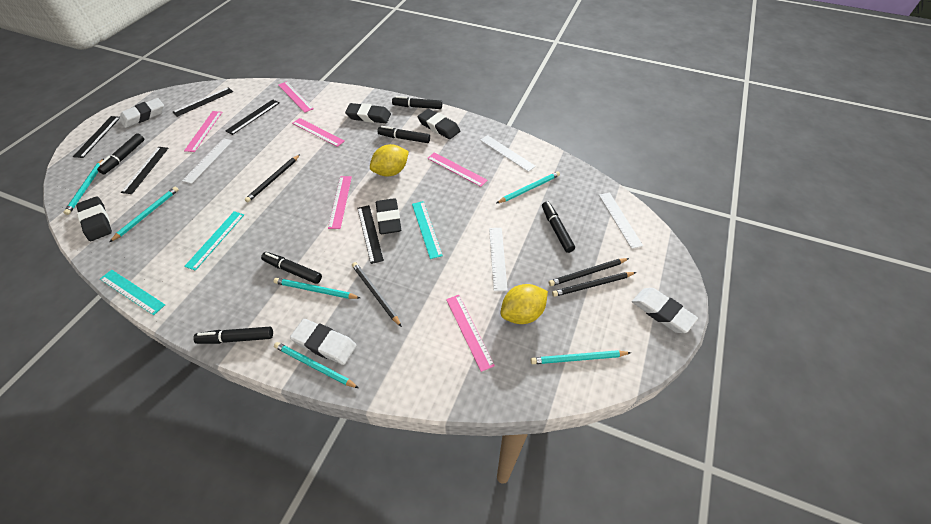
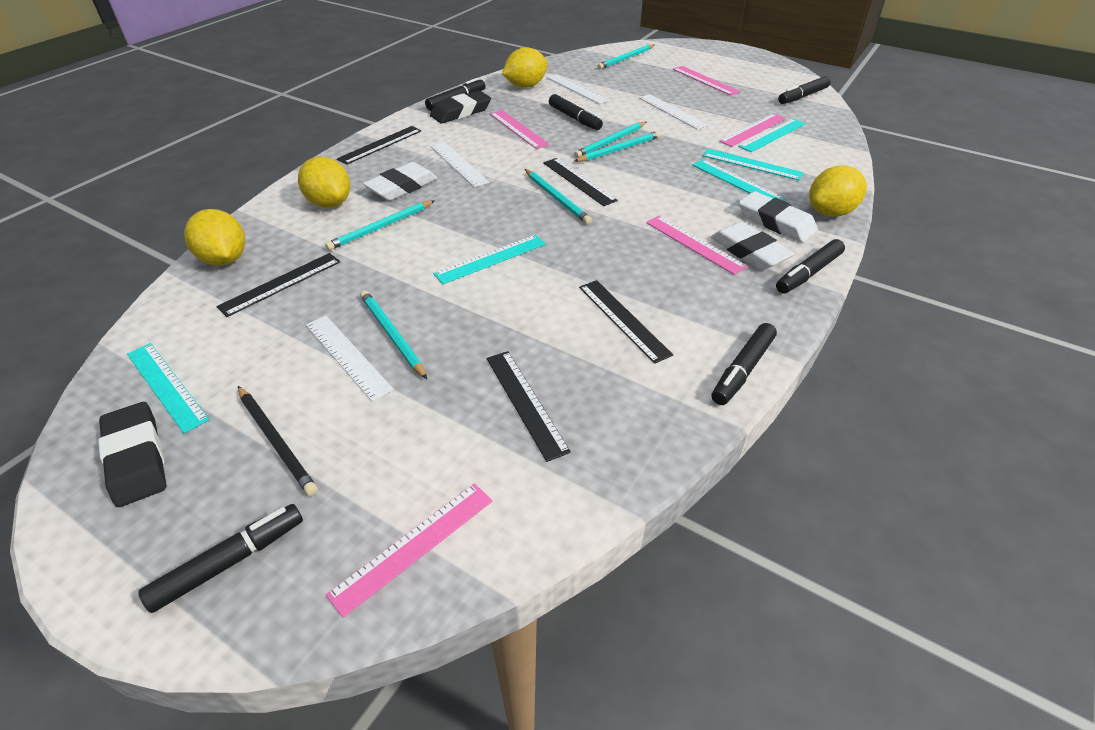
black eraser: [76,196,112,241] [345,103,391,123] [376,198,401,234] [418,109,460,139] = 4 -> [98,402,167,507] [430,91,491,123] = 2
black pencil: [245,154,300,202] [352,262,402,327] [549,258,629,286] [552,272,636,297] = 4 -> [238,386,318,496] = 1
pink ruler: [184,111,222,152] [278,81,314,113] [292,118,345,147] [328,176,352,229] [427,152,488,187] [446,295,495,372] = 6 -> [326,483,492,618] [490,110,549,149] [646,216,747,275] [673,66,740,96] [719,113,786,147] = 5
turquoise ruler: [100,270,165,315] [184,211,244,271] [412,201,443,259] = 3 -> [127,343,209,434] [433,235,546,284] [693,159,785,201] [703,149,804,180] [738,119,806,152] = 5
yellow lemon: [370,144,409,177] [501,284,548,324] = 2 -> [184,209,245,266] [298,157,350,208] [502,47,548,88] [809,166,867,217] = 4

